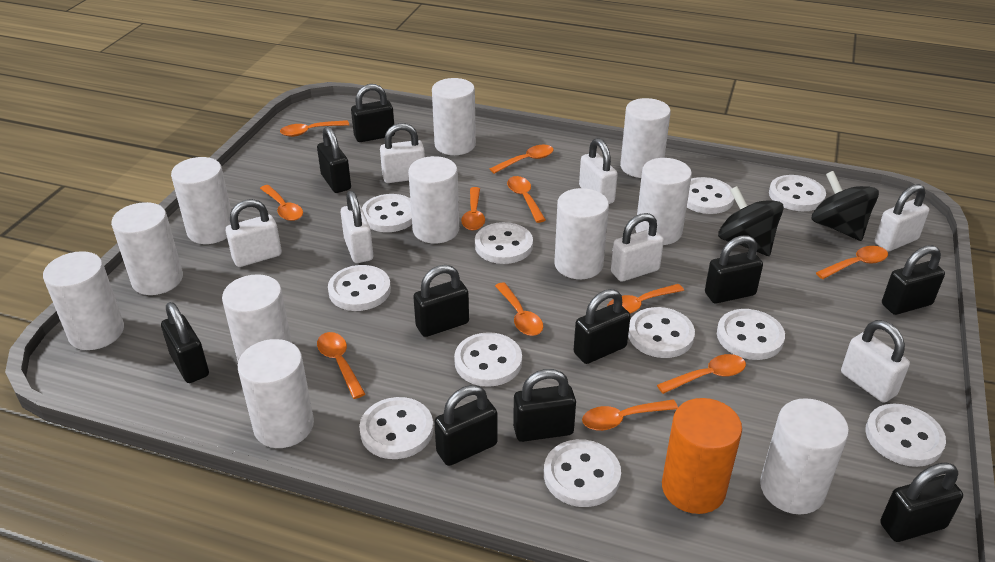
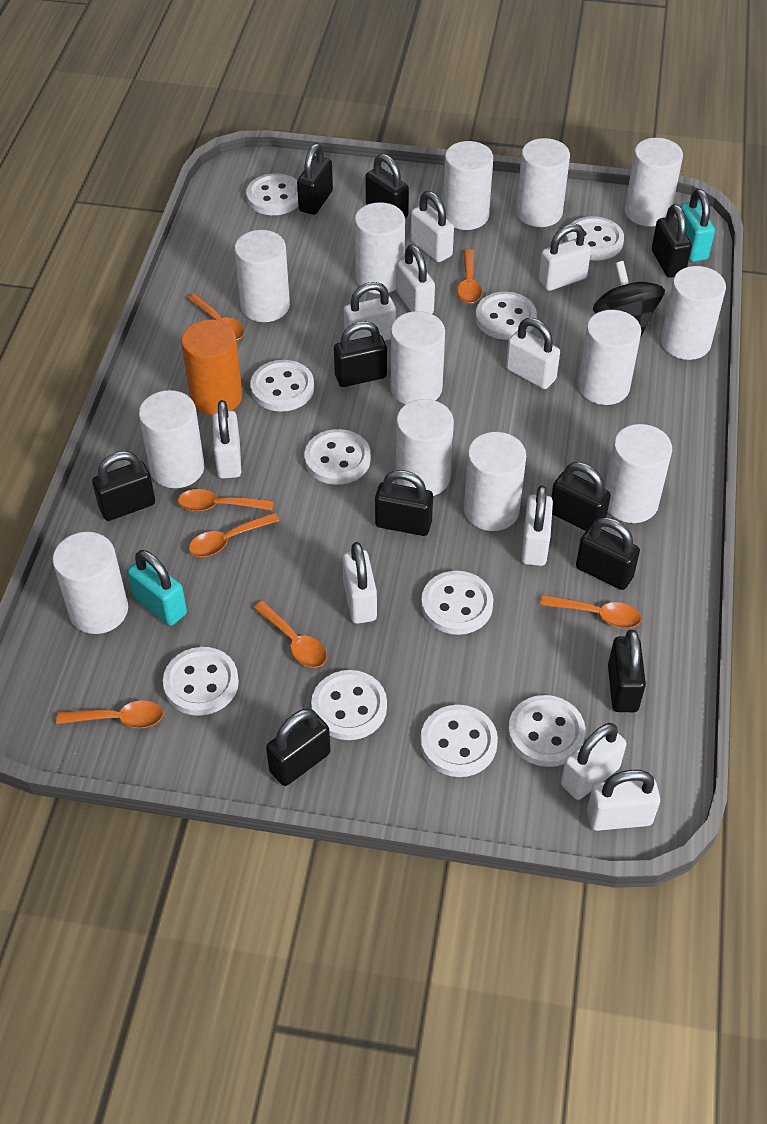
black spinning top: [718,186,784,256] [811,171,879,241] = 2 -> [593,261,665,339] = 1
orange spoon: [260,185,303,221] [280,120,349,137] [317,332,365,399] [461,187,485,230] [490,145,553,174] [495,282,543,336] [507,176,546,223] [582,400,678,431] [607,284,684,314] [657,354,746,394] [816,246,888,279] = 11 -> [56,700,163,728] [178,489,274,511] [187,294,244,340] [188,512,279,557] [253,601,327,668] [457,249,482,303] [540,595,641,628] = 7
turquoise padlock: none = 0 -> [127,550,187,626] [680,189,715,262] = 2
white button: [328,265,391,311] [359,397,434,459] [362,194,412,232] [454,332,522,387] [475,222,533,264] [544,439,621,507] [628,307,695,358] [687,177,734,214] [717,309,785,360] [769,175,826,211] [865,404,946,467] = 11 -> [163,647,239,716] [246,173,298,215] [250,360,314,412] [305,429,371,485] [311,670,387,740] [420,705,498,777] [421,571,493,635] [475,292,537,340] [508,695,586,767] [565,216,624,261] = 10
white cylinder: [43,251,124,350] [111,202,183,295] [171,157,231,244] [222,274,292,361] [238,339,314,448] [408,156,459,244] [432,78,476,155] [554,188,609,279] [620,98,671,178] [635,158,692,245] [760,398,849,514] = 11 -> [52,532,128,634] [139,390,204,488] [234,230,290,322] [354,202,405,294] [391,311,445,405] [396,399,454,496] [443,141,493,230] [464,432,526,531] [516,138,570,227] [578,310,641,405] [605,424,672,523] [625,138,683,227] [661,266,726,360] = 13
white padlock: [226,199,282,267] [341,191,373,263] [380,123,425,183] [579,138,618,204] [611,213,664,282] [841,320,910,403] [875,184,929,251] = 7 -> [212,400,241,479] [342,542,377,624] [344,282,396,341] [396,244,435,314] [411,191,454,262] [506,318,560,389] [521,485,553,566] [539,224,591,291] [561,723,626,800] [587,770,660,831] = 10

